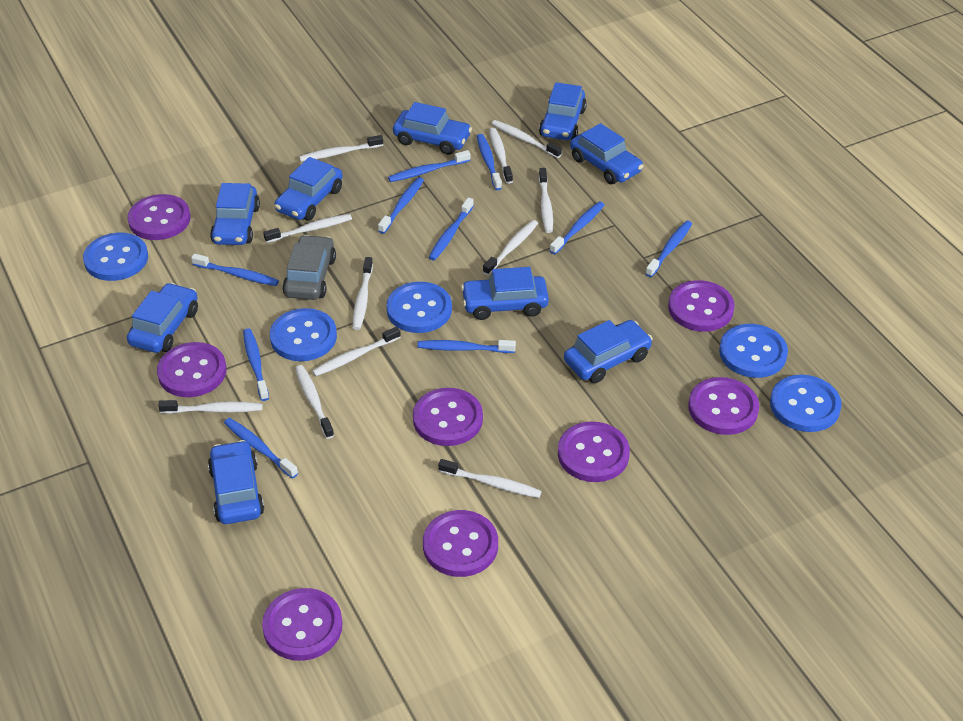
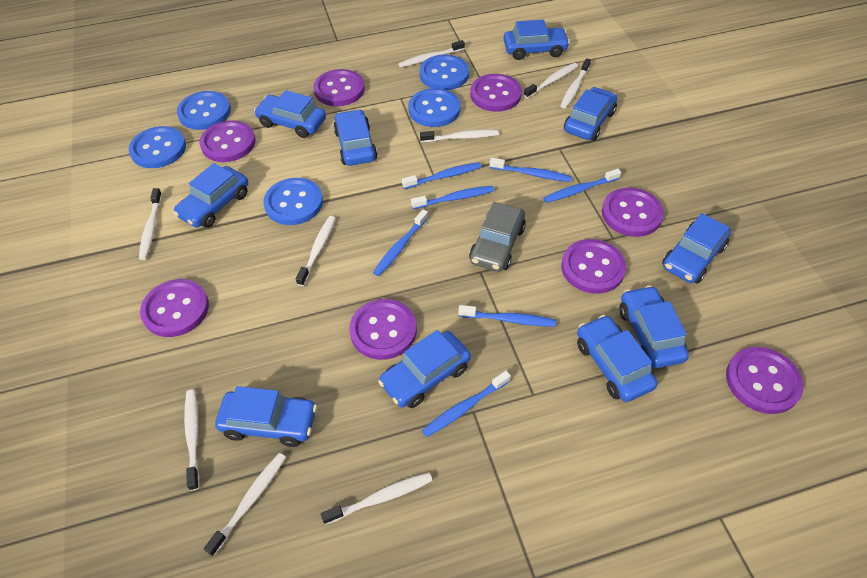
blue car: [127,283,198,353] [208,440,264,524] [210,183,260,245] [274,157,343,221] [393,102,472,155] [461,267,549,320] [539,82,587,140] [564,320,653,383] [570,123,643,184] = 9 -> [173,163,248,228] [215,386,317,447] [254,90,326,138] [333,109,377,166] [378,330,471,408] [504,20,570,60] [564,87,617,141] [577,315,658,402] [619,285,689,368] [662,213,731,284] = 10
blue toothbrush: [191,253,279,286] [224,418,298,479] [243,328,269,401] [378,177,424,234] [388,150,470,182] [417,340,516,353] [428,197,474,260] [477,134,502,190] [550,202,605,254] [645,221,692,277] = 10 -> [373,210,428,276] [402,162,481,189] [411,186,494,209] [422,371,511,437] [458,305,556,327] [490,158,572,182] [543,169,621,203] = 7
white toothbrush: [158,400,263,414] [263,214,352,243] [295,365,334,439] [299,135,383,162] [312,326,401,376] [353,257,373,330] [438,459,542,498] [483,220,538,275] [489,128,513,184] [492,120,562,158] [539,168,553,233] = 11 -> [139,188,162,260] [184,390,200,491] [204,453,286,556] [296,216,335,286] [321,473,433,525] [398,40,465,68] [420,130,499,142] [524,63,578,98] [560,58,591,109] = 9

